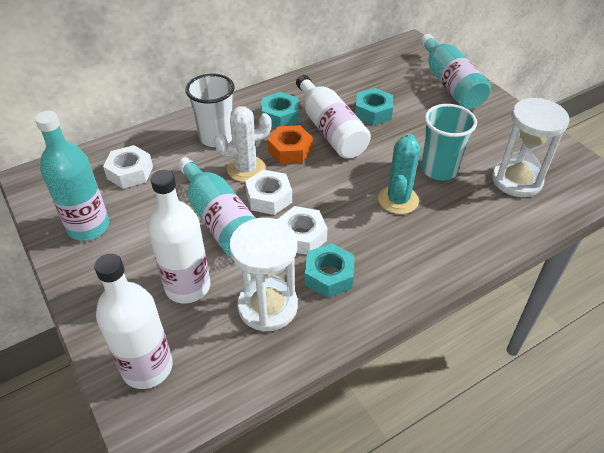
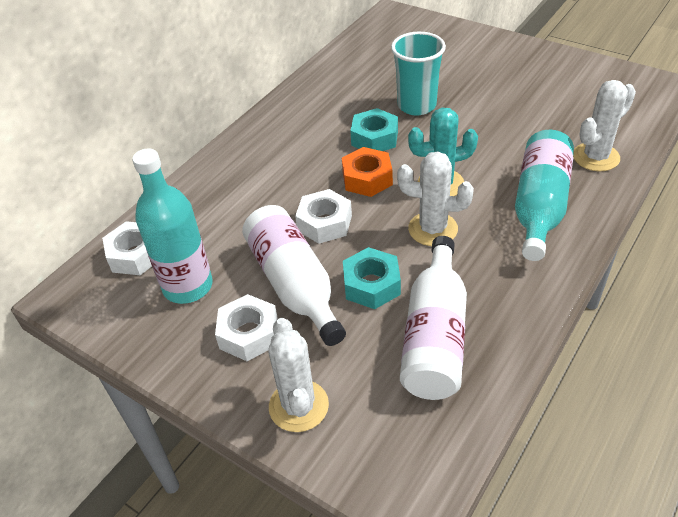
turquoise bottle: [35,111,109,241] [178,156,256,259] [420,34,491,109] = 3 -> [132,148,213,304] [515,130,574,261] = 2
turquoise nut: [261,92,299,128] [305,243,354,298] [355,88,393,125] = 3 -> [343,247,401,309] [350,108,398,151] = 2
white bottle: [94,254,173,389] [148,170,211,303] [296,75,371,159] = 3 -> [242,205,346,346] [400,236,467,400] = 2
white cactus: [214,106,272,182] = 1 -> [268,318,329,432] [397,151,474,246] [573,80,636,171] = 3
white cup: [185,73,235,147] = 1 -> none = 0
white hourglass: [229,218,298,332] [492,98,570,197] = 2 -> none = 0

